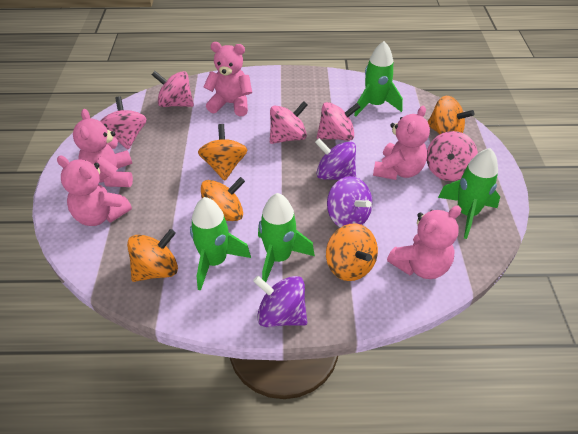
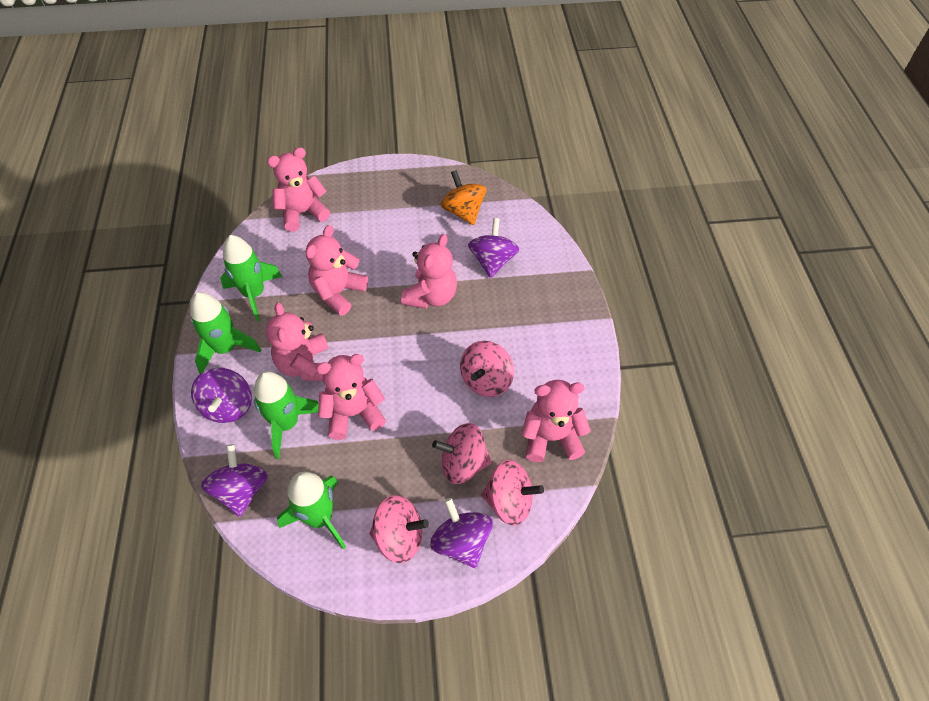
orange spinning top: [127,229,178,282] [198,124,247,181] [201,177,245,221] [326,223,378,281] [428,96,474,134] = 5 -> [441,170,486,225] = 1
pink spinning top: [100,96,147,149] [152,71,194,107] [270,101,308,144] [317,102,360,141] [426,131,478,181] = 5 -> [369,495,429,563] [432,423,492,484] [460,341,514,397] [481,460,544,526] = 4
pink teddy bear: [57,156,132,226] [73,109,133,187] [204,42,252,116] [373,106,430,180] [387,206,461,279] = 5 -> [266,302,329,381] [267,147,330,232] [306,225,368,316] [316,354,386,440] [401,234,457,309] [521,380,591,462] = 6
purple spinning top: [253,276,307,327] [315,138,356,180] [327,176,373,228] = 3 -> [191,368,252,423] [201,444,268,517] [430,498,493,568] [468,218,519,278] = 4

